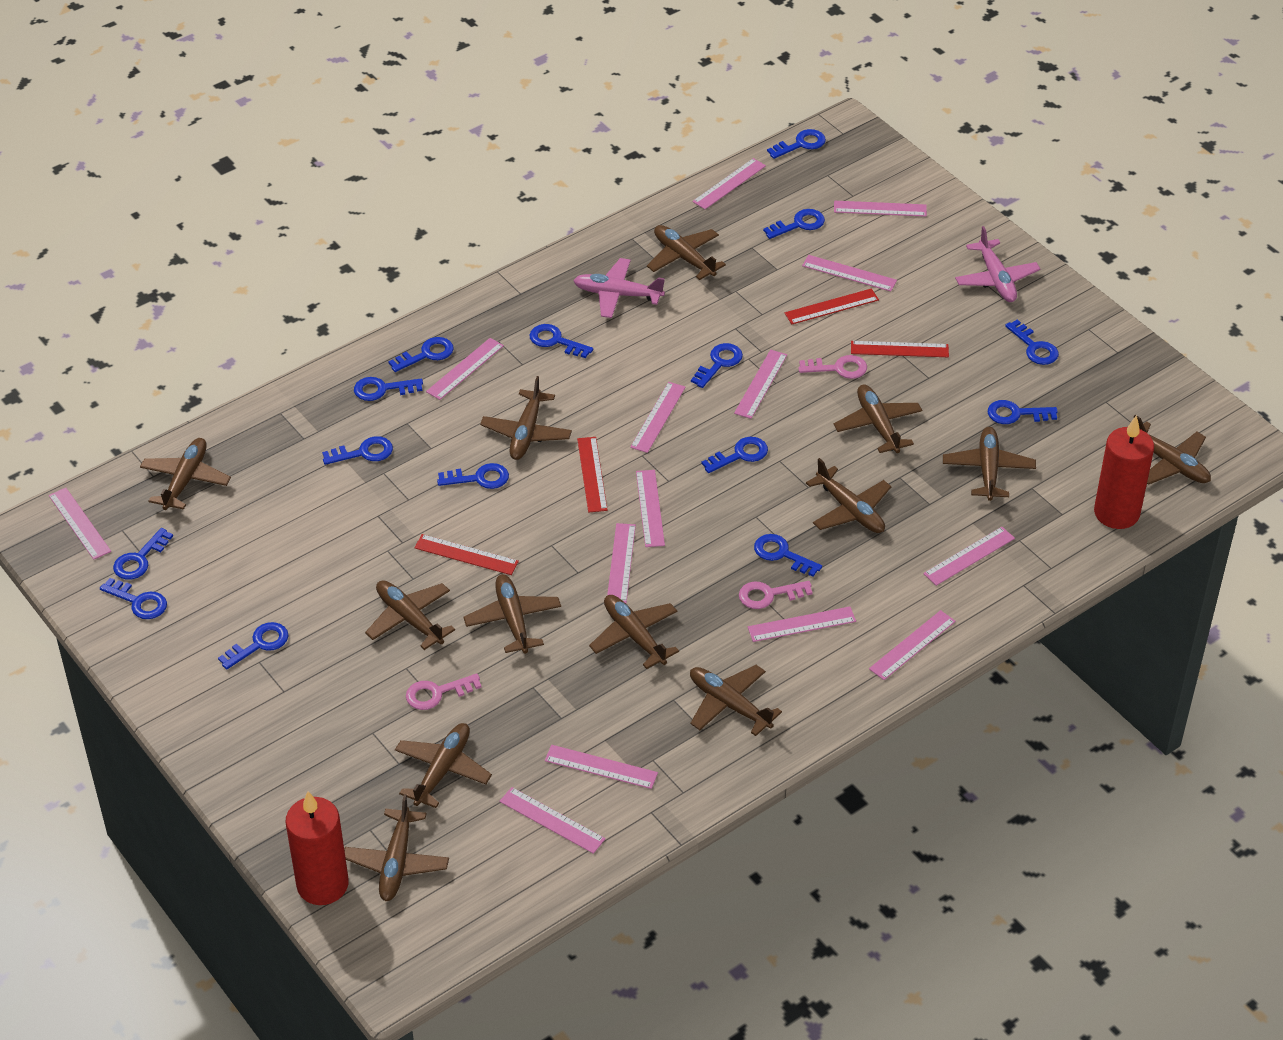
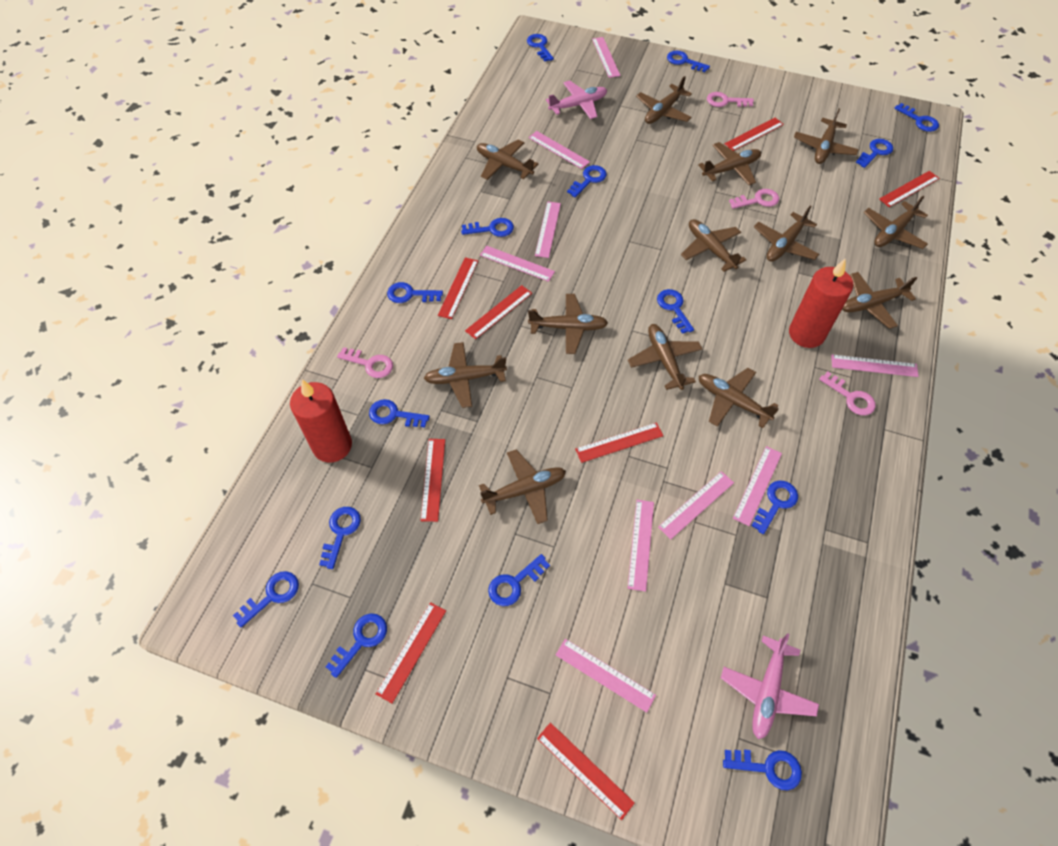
pink key: [406,674,482,710] [739,581,813,609] [798,355,867,379] = 3 -> [337,347,393,378] [707,92,754,107] [729,189,779,209] [819,372,876,415] = 4
pink ruler: [49,488,111,560] [426,338,504,400] [499,787,605,854] [545,745,658,789] [607,523,636,603] [630,382,685,453] [636,470,665,547] [692,158,766,209] [734,350,787,419] [748,607,856,642] [802,255,897,291] [834,201,927,217] [869,610,956,680] [923,527,1015,586] = 14 -> [480,246,555,282] [528,131,590,169] [535,201,561,258] [556,639,656,713] [592,37,621,78] [628,500,654,592] [658,471,734,539] [733,446,782,526] [831,354,919,377] = 9
red ruler: [414,534,519,575] [577,437,608,512] [785,288,879,324] [851,341,949,357] = 4 -> [376,602,446,703] [420,439,445,522] [438,257,478,319] [465,285,532,339] [537,723,635,820] [575,422,664,463] [724,118,784,151] [879,171,940,207] = 8

